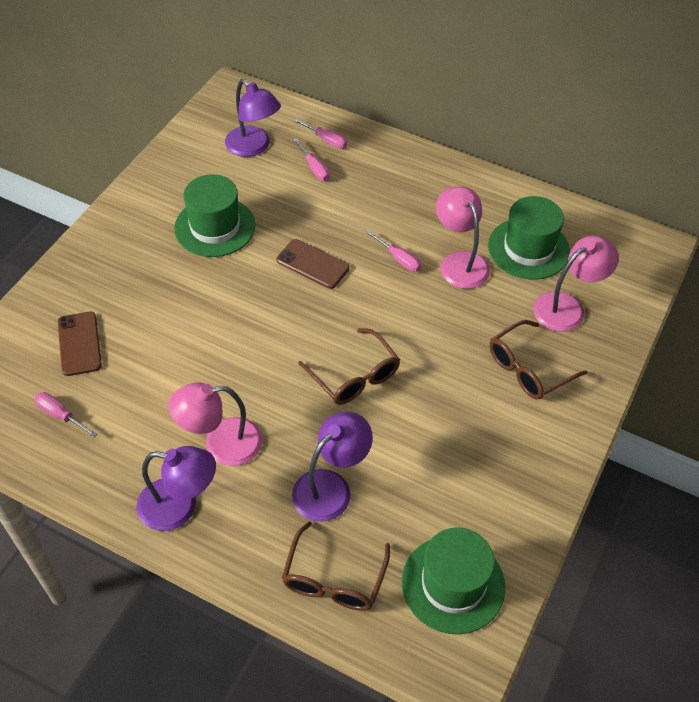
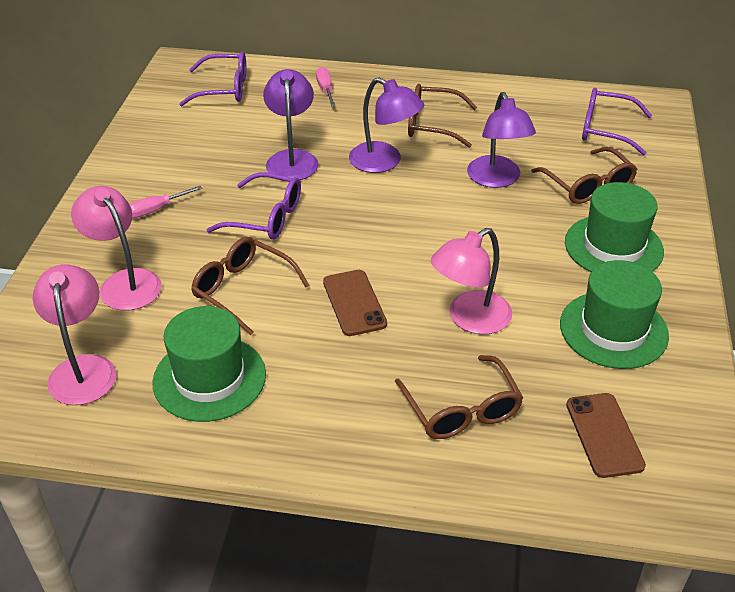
brown glasses: [282,521,390,611] [298,328,400,405] [489,320,587,400] = 3 -> [191,237,310,335] [395,355,523,439] [408,84,477,148] [531,147,637,204] = 4
pink screwdriver: [34,392,97,437] [293,118,347,149] [293,138,330,181] [366,230,422,272] = 4 -> [129,186,202,218] [316,67,336,106] = 2
purple glasses: none = 0 -> [179,51,246,106] [207,172,301,240] [582,88,652,156] = 3

